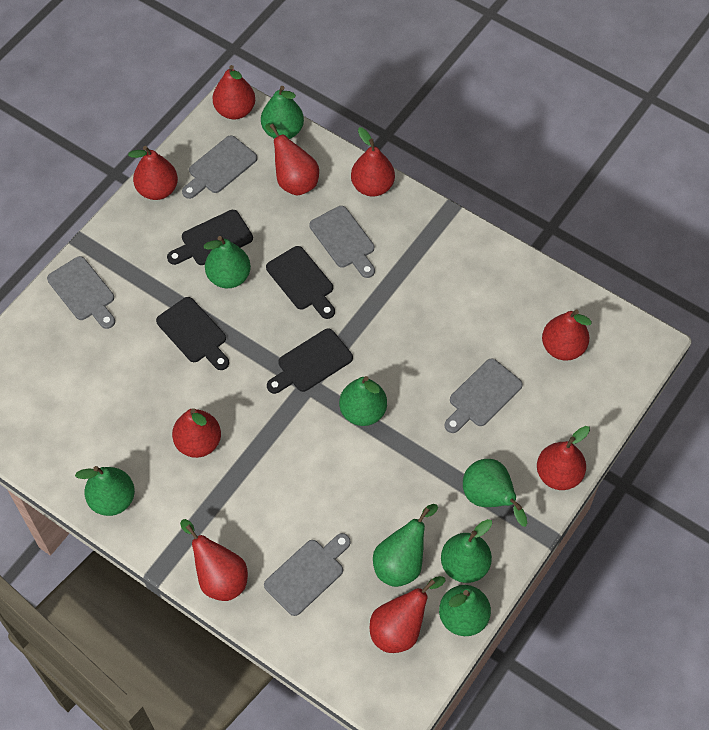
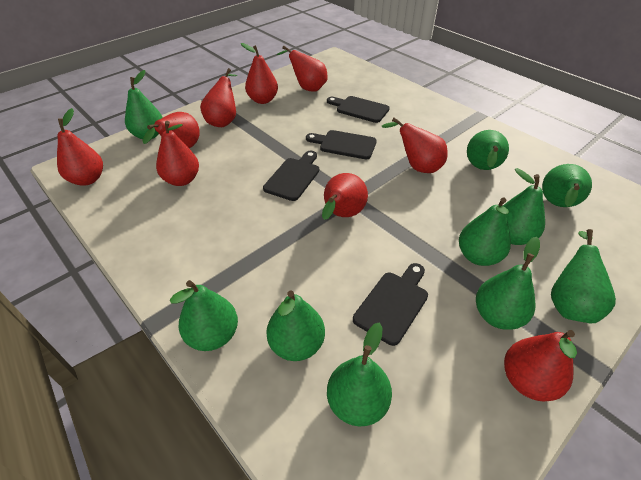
green pear: [75,466,135,516] [204,236,251,288] [261,86,304,139] [339,376,387,426] [373,504,438,587] [439,585,491,636] [441,519,492,583] [463,459,527,527] = 8 -> [125,70,163,139] [170,280,238,351] [266,291,325,361] [327,323,392,426] [459,198,511,266] [467,130,509,170] [476,237,540,330] [503,168,545,245] [542,164,592,207] [551,229,616,323] = 10
grey cutting board: [47,256,115,329] [182,135,257,199] [264,533,351,616] [309,206,375,278] [445,358,523,433] = 5 -> none = 0

